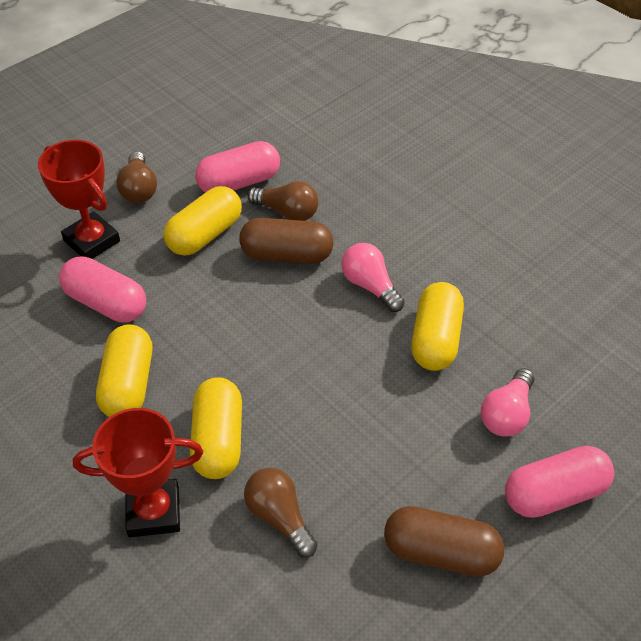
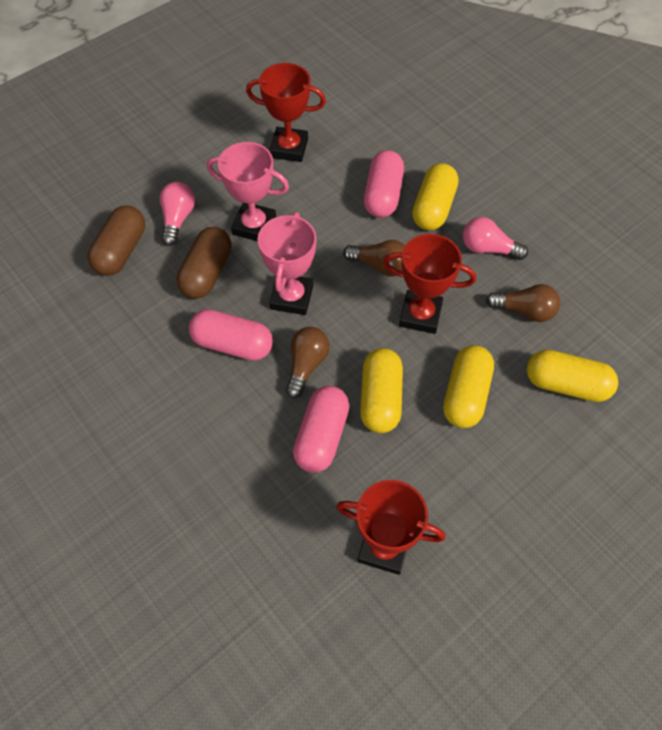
pink trophy: none = 0 -> [207,142,289,241] [258,212,317,315] = 2
red trophy: [38,140,120,259] [73,408,203,537] = 2 -> [246,63,326,162] [336,480,445,575] [383,234,476,334] = 3

